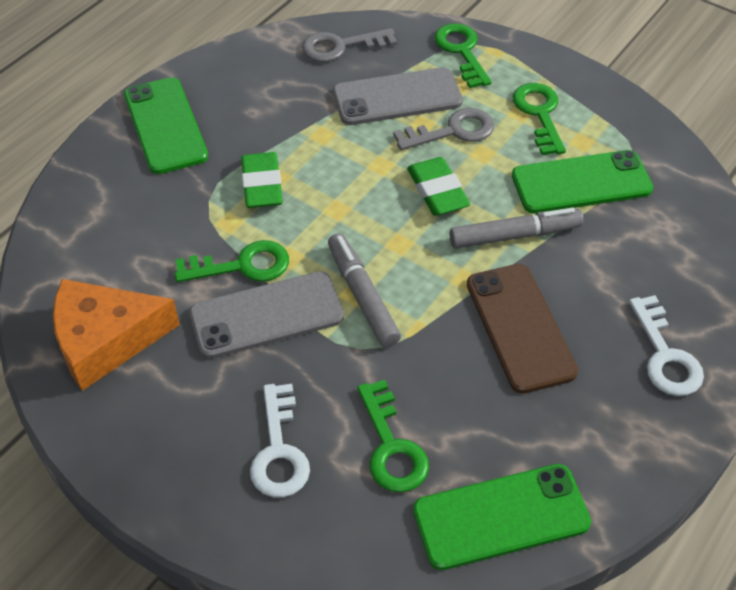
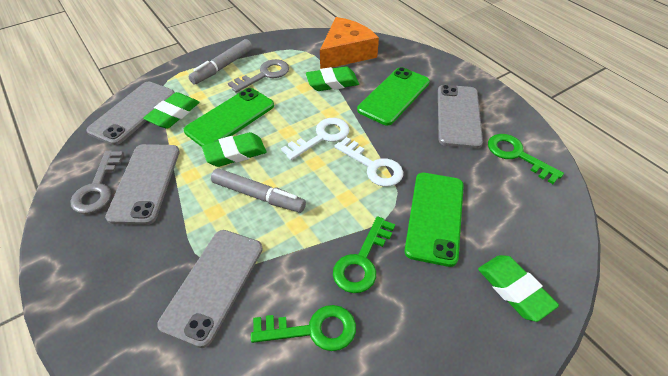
brown phone: [467,264,578,394] = 1 -> none = 0
green eraser: [241,152,283,208] [407,157,471,216] = 2 -> [143,92,200,129] [202,132,267,167] [306,66,359,91] [478,255,559,322] = 4
green key: [175,240,289,282] [357,380,429,493] [434,23,492,88] [513,83,566,155] = 4 -> [251,305,356,351] [333,216,395,293] [488,134,564,184] = 3
grey phone: [189,271,344,359] [333,67,463,125] = 2 -> [86,82,175,145] [105,144,180,225] [157,230,263,348] [438,85,483,149] = 4

